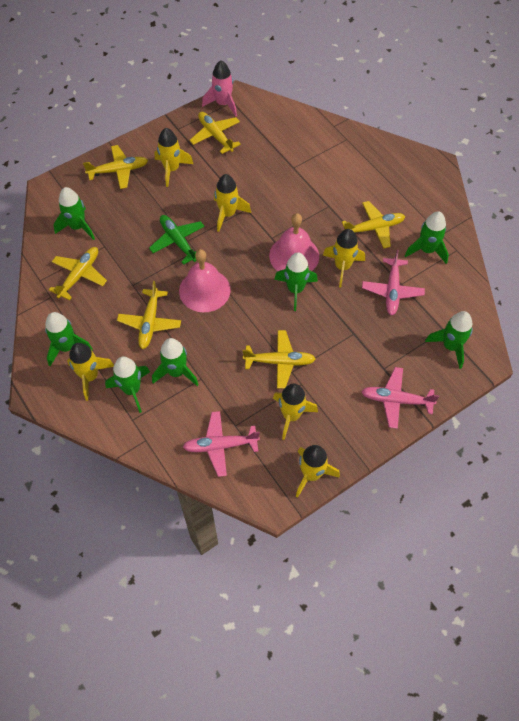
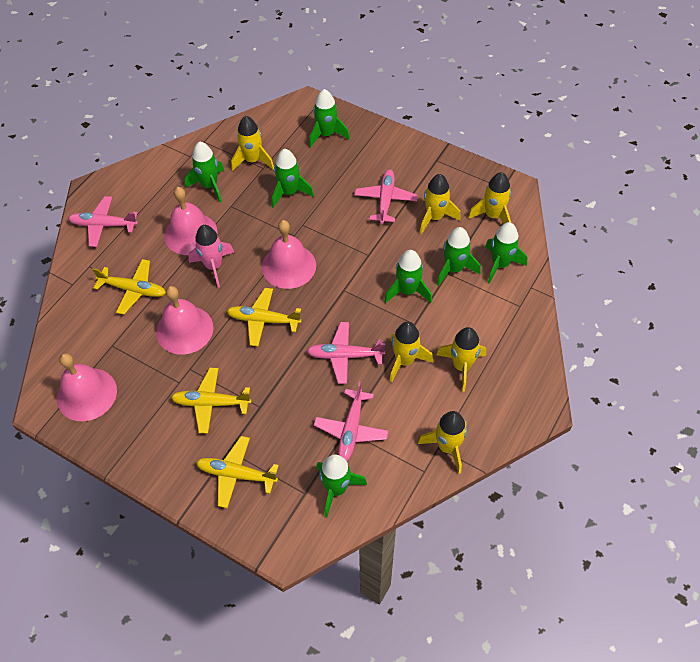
green plane: [149,215,205,265] = 1 -> none = 0
pink bell: [179,249,231,312] [269,213,319,271] = 2 -> [57,353,117,421] [156,286,214,355] [164,187,218,255] [262,220,316,289] = 4
pink plane: [183,411,260,477] [361,367,439,429] [362,250,425,315] = 3 -> [68,196,138,247] [307,322,386,384] [314,382,389,461] [355,170,418,224] = 4
yellow plane: [49,247,107,301] [83,145,148,189] [117,281,181,349] [189,112,241,154] [243,330,316,389] [342,201,405,249] = 6 -> [92,259,166,315] [171,368,252,434] [196,436,279,508] [227,288,302,346] = 4

